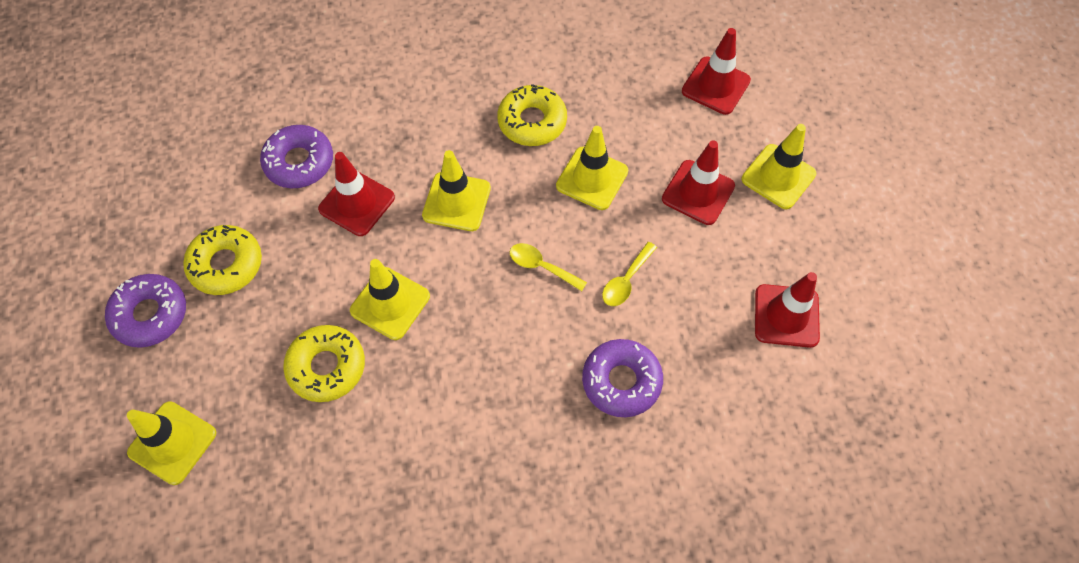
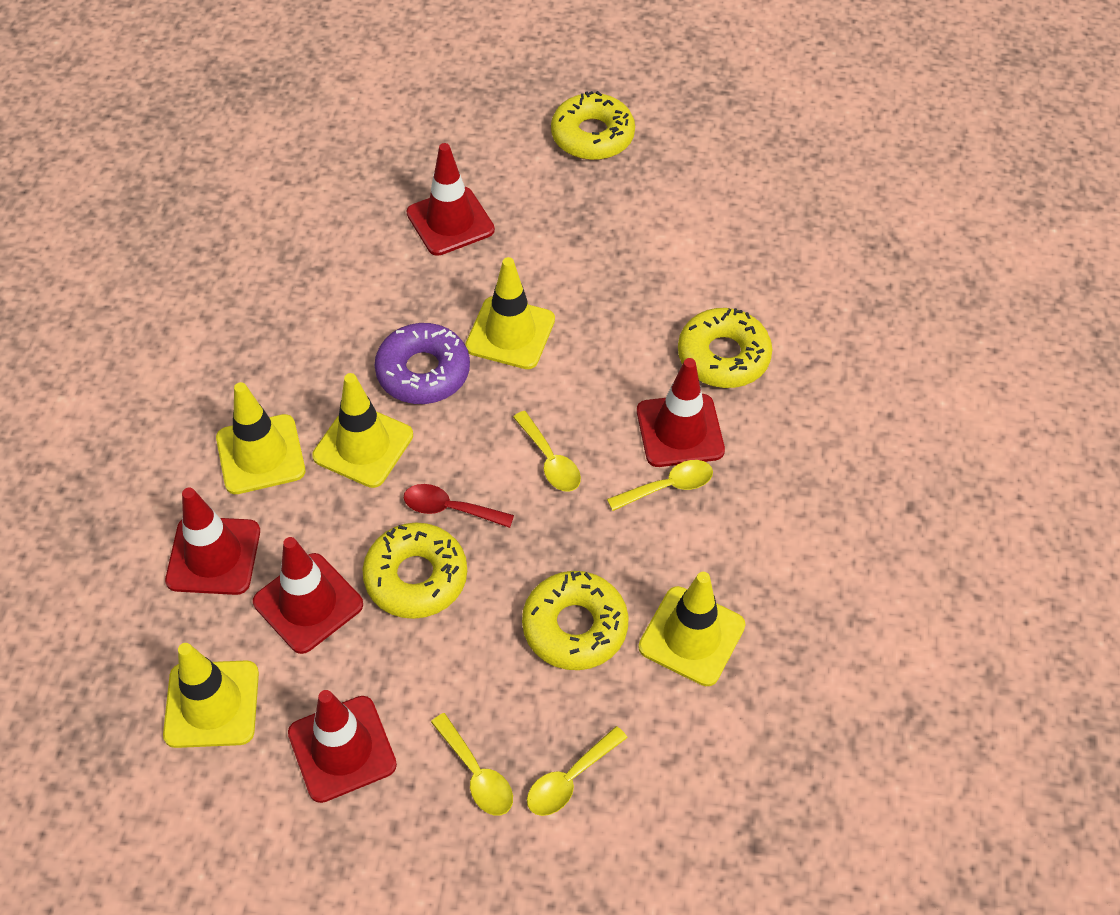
purple donut: [105,274,186,348] [260,125,333,188] [582,339,663,417] = 3 -> [374,323,470,404] = 1
red spoon: none = 0 -> [404,484,514,528] = 1
red traffic cone: [318,152,395,236] [662,141,735,225] [682,28,751,115] [755,272,820,348] = 4 -> [165,487,260,595] [253,537,363,654] [288,690,397,803] [406,143,495,256] [637,358,725,467] = 5
yellow donut: [183,225,262,295] [283,325,365,402] [497,84,567,146] = 3 -> [362,523,467,619] [522,571,628,670] [551,91,635,160] [678,308,773,388] = 4
yellow spoon: [510,243,587,291] [602,242,657,306] = 2 -> [431,713,513,815] [513,411,581,492] [527,726,628,816] [607,460,713,511] = 4

